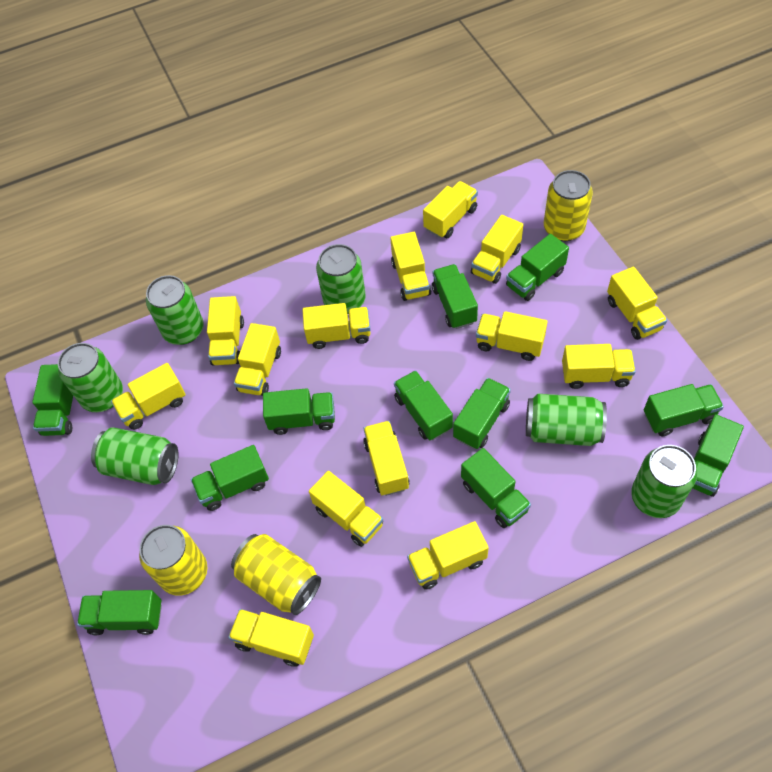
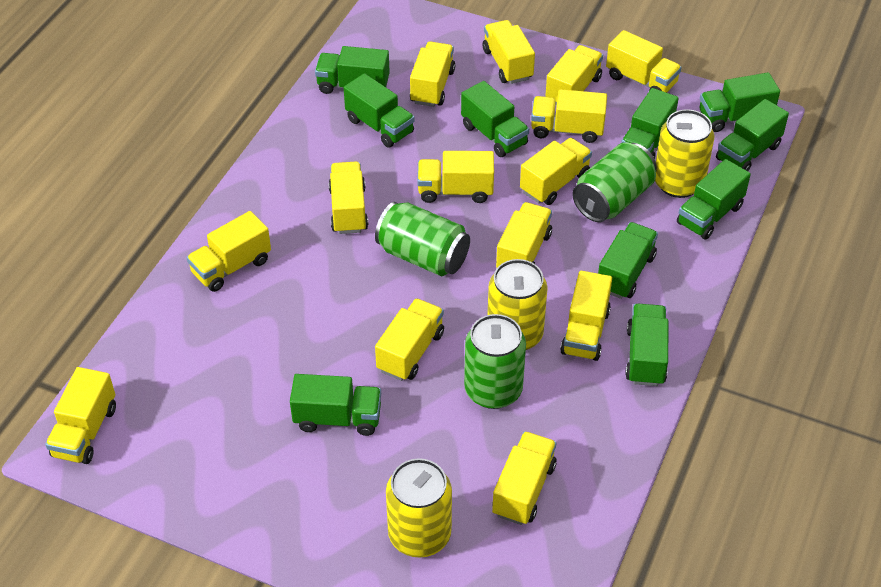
green can: [58,343,123,412] [91,427,178,485] [146,275,204,345] [316,244,366,314] [526,394,607,446] [631,445,697,518] = 6 -> [375,202,470,276] [464,314,526,409] [572,142,657,222] = 3
green truck: [32,364,73,436] [77,590,162,635] [191,445,269,511] [263,388,335,435] [394,370,453,440] [432,264,478,329] [453,378,511,449] [461,448,531,528] [506,234,569,301] [644,384,724,437] [693,414,744,497] = 11 -> [290,374,381,436] [315,46,390,94] [344,73,415,148] [461,81,529,157] [598,222,658,299] [621,88,679,159] [625,304,668,386] [677,159,751,240] [699,72,780,132] [716,99,789,171] = 10

